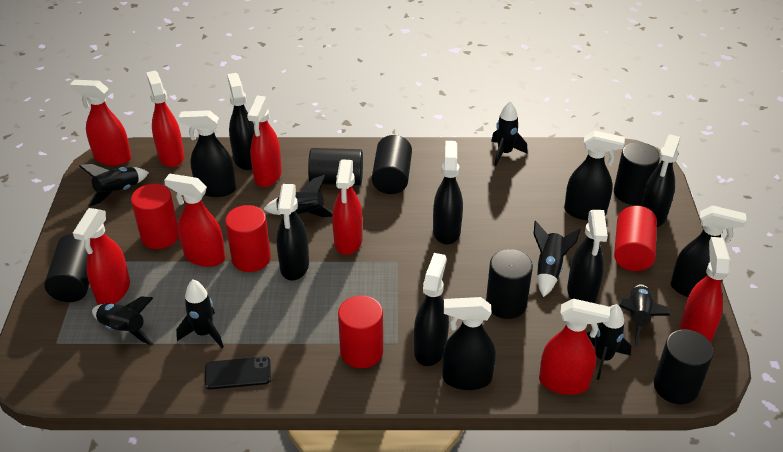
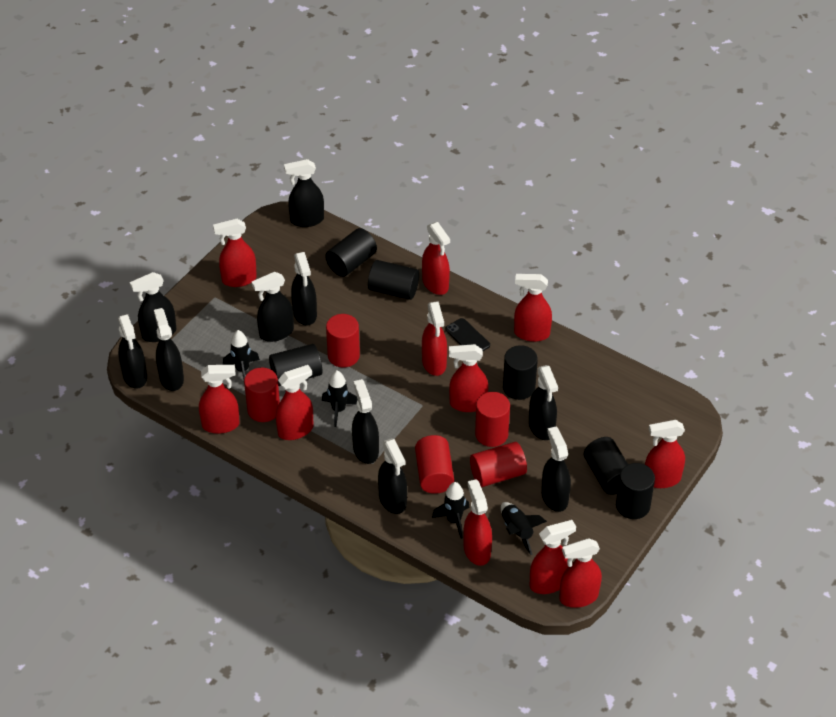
black rocket: [79,164,149,207] [92,297,153,346] [176,280,224,348] [263,174,333,217] [491,100,528,166] [534,221,581,297] [586,304,631,380] [619,284,670,347] = 8 -> [223,330,260,379] [322,370,358,427] [432,482,470,539] [501,502,547,555] = 4
red cylinder: [131,184,179,249] [225,205,271,272] [338,296,383,368] [614,206,657,271] = 4 -> [244,368,280,422] [326,314,360,367] [415,435,454,494] [470,442,527,487] [475,392,510,447] = 5
red spray bottle: [70,80,131,166] [73,208,130,305] [146,71,184,167] [164,174,225,267] [247,96,282,187] [332,159,363,255] [539,299,610,395] [680,237,730,343] = 8 -> [199,365,240,434] [213,219,257,287] [276,365,313,440] [422,222,450,295] [422,301,447,376] [449,344,488,412] [463,479,492,566] [514,274,552,342] [530,520,576,594] [559,538,602,608] [645,420,685,488] = 11

